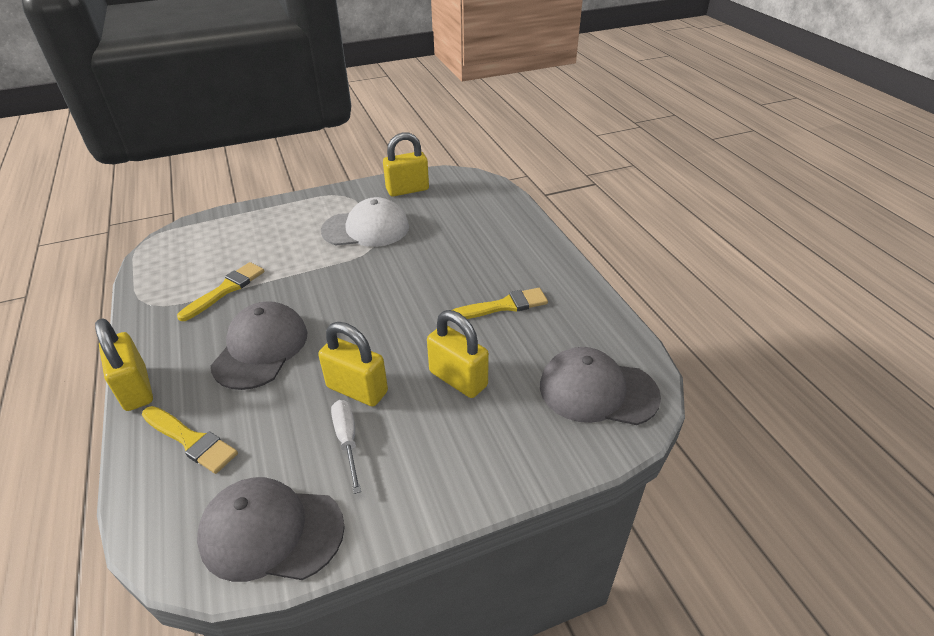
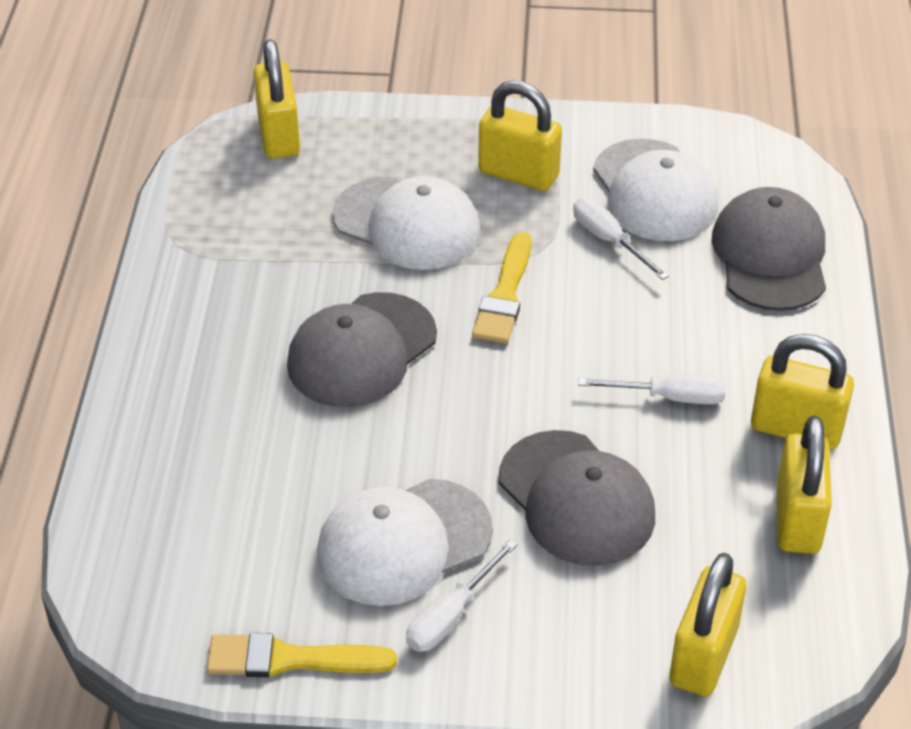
white cap: [321,197,409,247] = 1 -> [317,479,493,606] [332,176,481,270] [593,139,718,241] = 3
white screwdriver: [331,400,361,494] = 1 -> [406,540,517,652] [573,198,669,280] [578,374,726,404] = 3
yellow brush: [142,406,238,474] [177,262,264,321] [453,288,548,319] = 3 -> [207,633,397,677] [472,232,531,344] = 2
yellow padlock: [95,318,153,411] [318,322,388,406] [383,132,429,196] [427,310,489,398] = 4 -> [253,39,300,159] [478,80,562,191] [669,553,747,696] [751,334,854,450] [777,416,832,554] = 5

